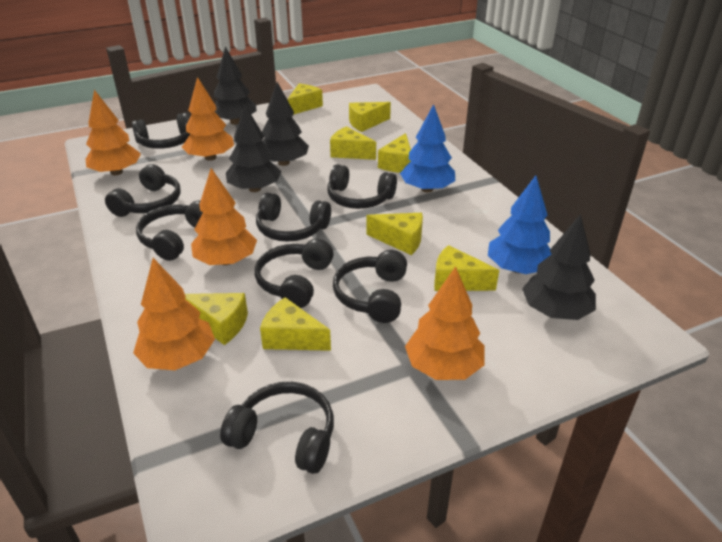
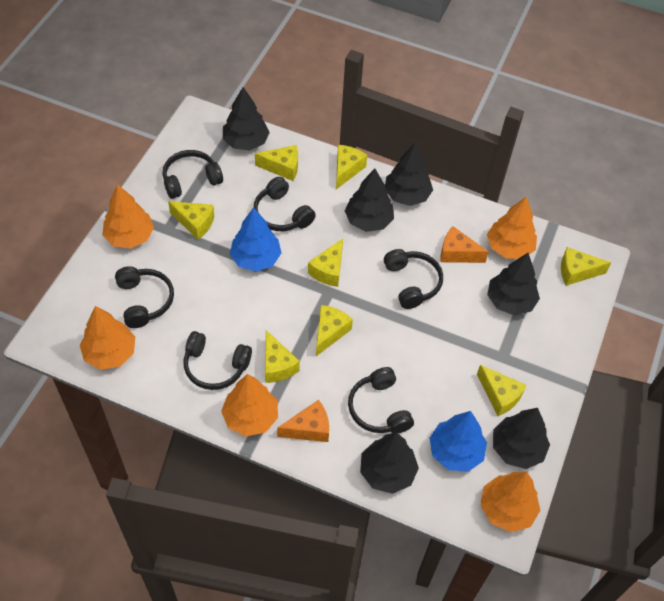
black headphones: [105,164,181,217] [132,112,190,149] [136,200,203,261] [220,382,334,474] [255,239,334,308] [256,193,331,242] [327,164,397,209] [333,250,407,323] = 8 -> [115,266,174,328] [162,150,223,199] [184,331,252,390] [254,177,316,231] [348,367,414,433] [384,249,443,309] = 6
black tree: [214,47,256,125] [226,105,282,192] [262,82,309,166] [522,214,596,320] = 4 -> [223,87,270,151] [345,169,394,232] [360,432,419,494] [385,142,433,206] [487,253,540,316] [493,408,550,469] = 6
orange cheese: none = 0 -> [277,400,329,442] [440,226,489,263] = 2

